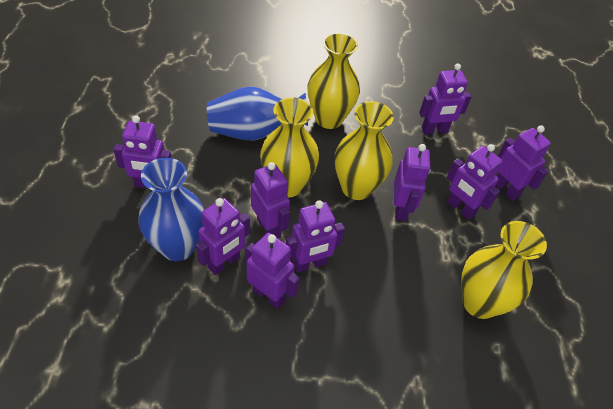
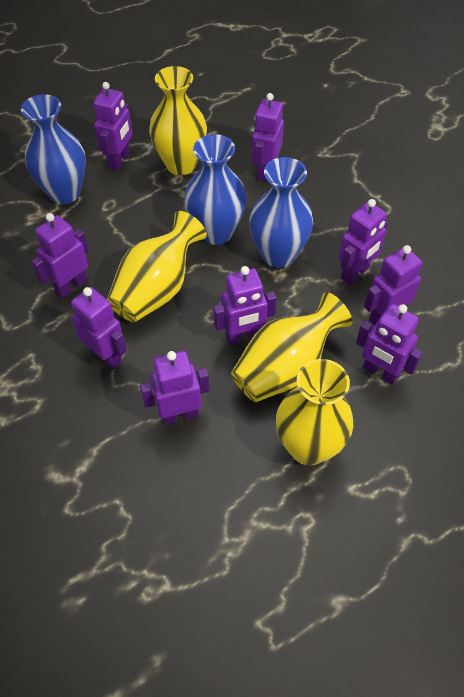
blue vase: [138,158,204,261] [207,86,308,140] = 2 -> [21,94,86,204] [184,134,247,245] [249,157,313,268] = 3

